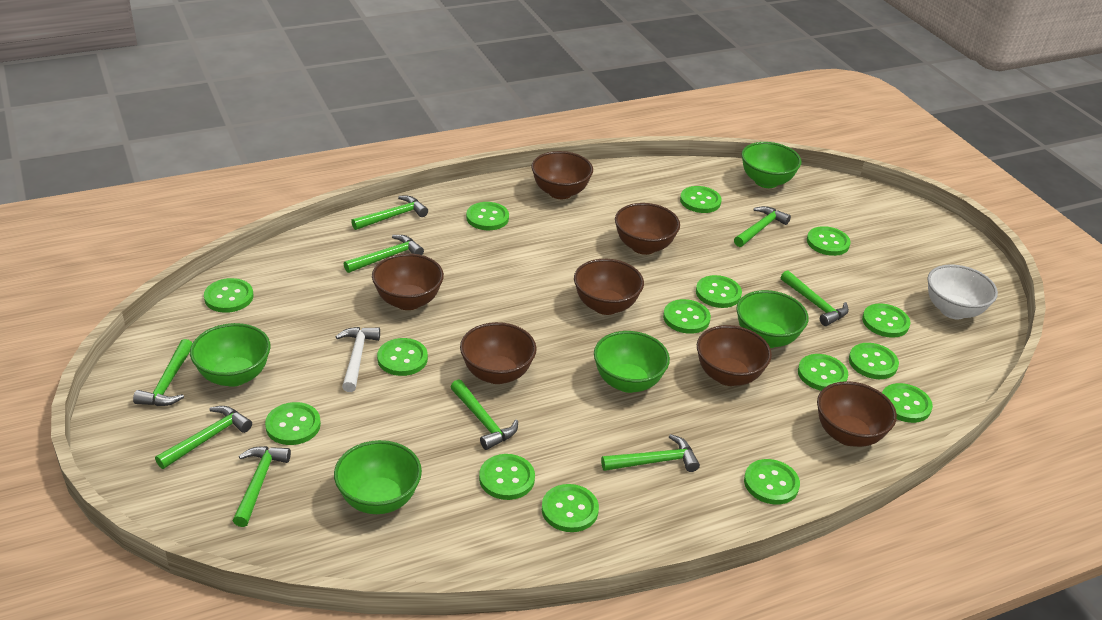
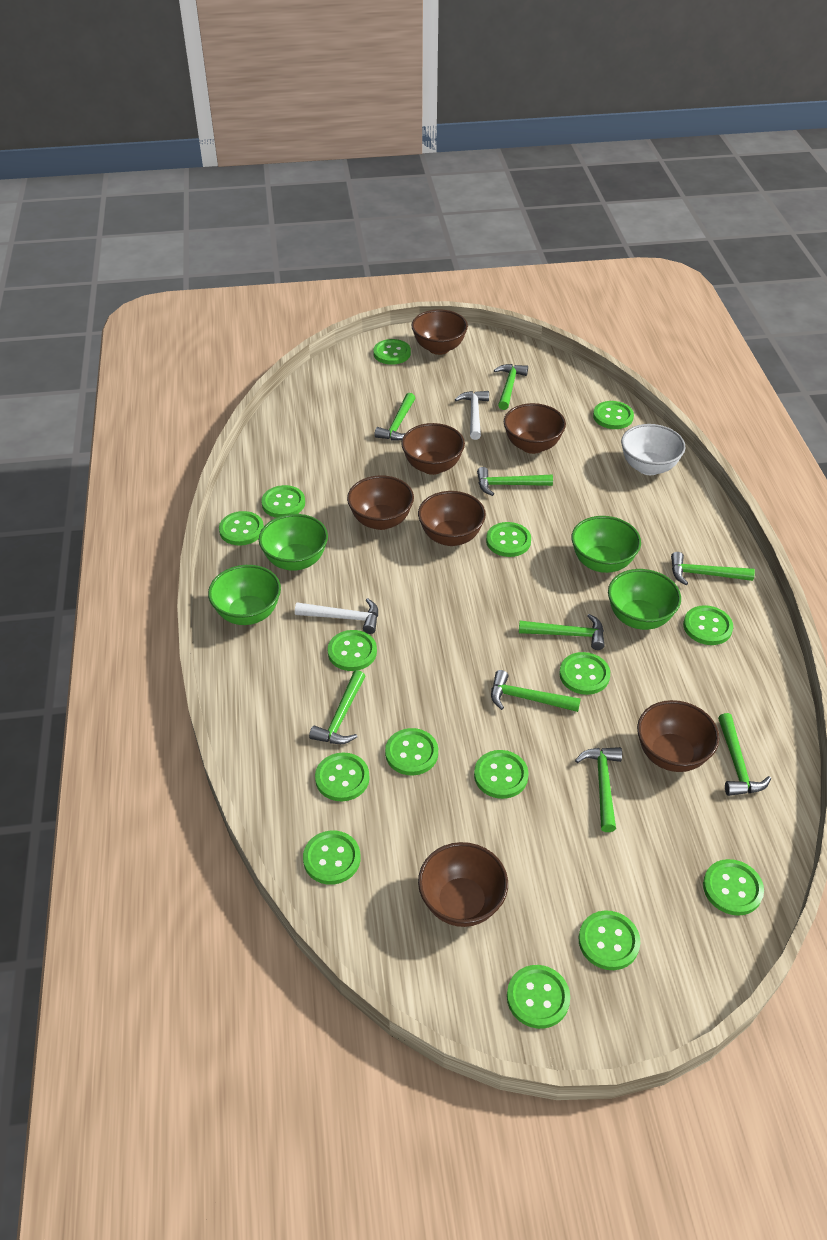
green bowl: [190,323,271,387] [334,440,422,514] [594,331,670,393] [736,290,809,348] [741,142,802,188] = 5 -> [208,565,281,625] [259,514,328,571] [572,516,641,573] [608,569,681,630] = 4
white hammer: [335,327,380,392] = 1 -> [295,598,378,634] [455,391,489,440] = 2

